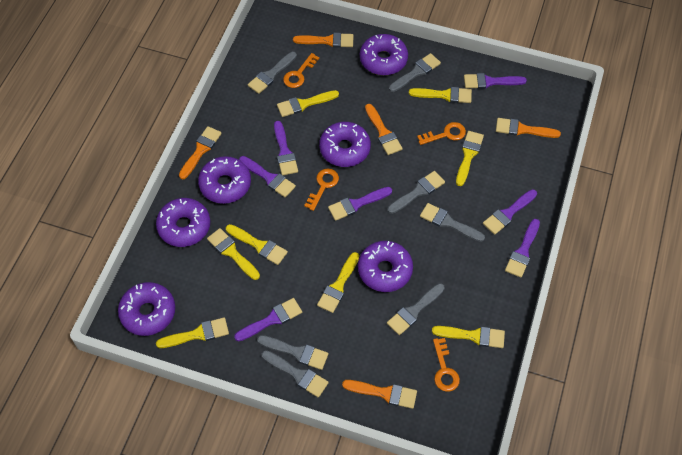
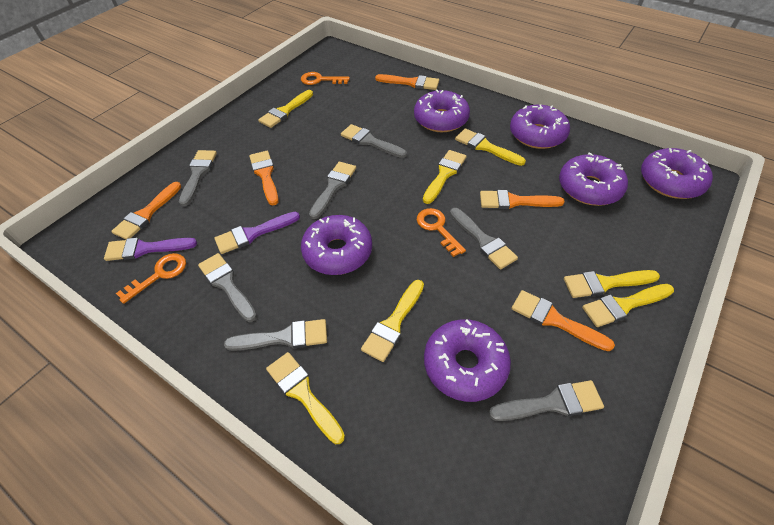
orange key: [283,53,319,88] [304,169,339,211] [417,122,466,145] [433,338,460,392] = 4 -> [116,253,186,304] [301,72,350,85] [417,208,466,257] = 3
purple brush: [234,298,302,341] [239,156,296,197] [274,121,298,175] [328,187,392,221] [464,73,527,89] [483,189,537,235] [505,219,540,278] = 7 -> [104,238,197,261] [214,212,300,254] = 2
yellow brush: [156,317,229,348] [207,228,260,280] [226,224,288,265] [277,90,339,117] [317,252,359,313] [409,87,472,103] [432,326,505,348] [456,131,484,186] = 8 -> [258,90,313,128] [266,352,345,444] [361,280,424,362] [423,150,467,204] [455,128,526,166] [564,270,660,298] [582,284,674,327] = 7

